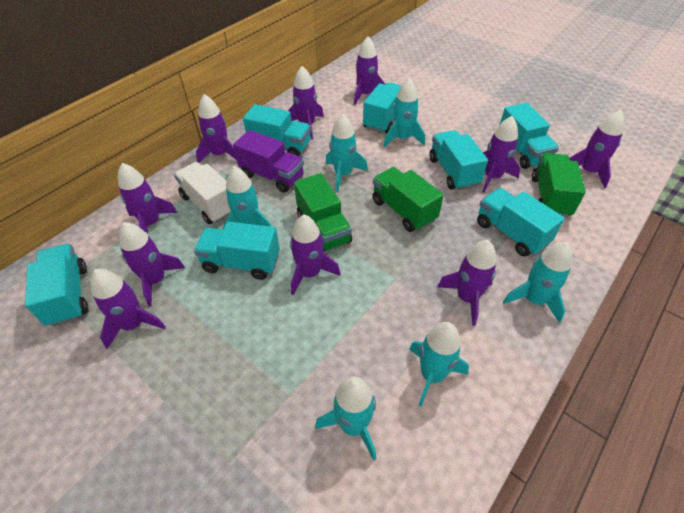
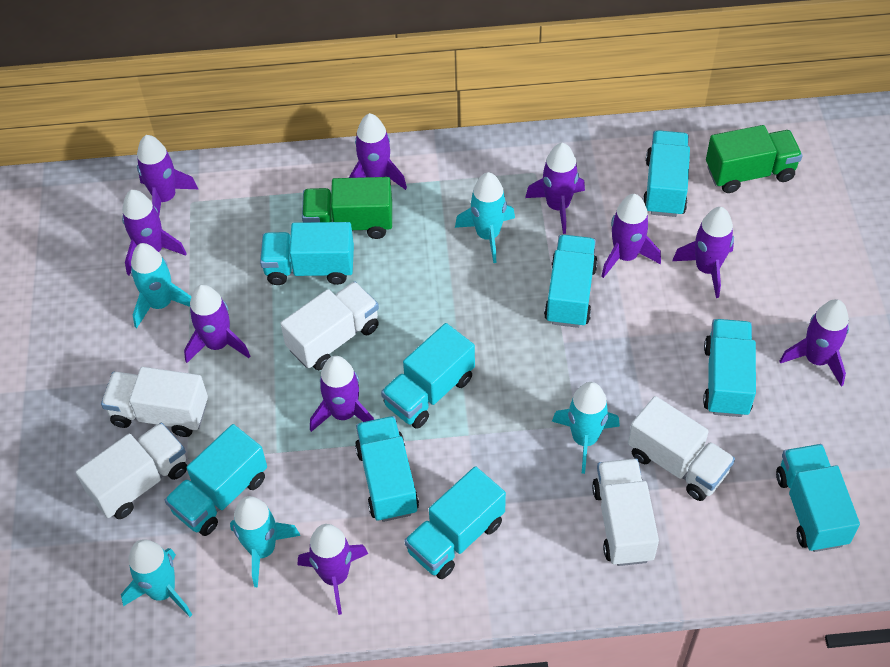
green truck: [294,173,352,252] [372,167,444,232] [532,153,586,217] = 3 -> [302,177,392,239] [706,125,803,193] = 2
purple truck: [233,130,304,192] = 1 -> none = 0
turquoise rocket: [223,166,272,229] [315,376,376,461] [326,114,368,192] [384,78,425,147] [409,322,469,407] [503,242,572,323] = 6 -> [121,539,192,617] [131,243,191,328] [230,496,300,587] [455,172,515,263] [552,382,620,474] = 5
turquoise truck: [25,244,88,327] [194,221,280,280] [243,104,311,156] [363,82,402,133] [429,130,488,190] [477,188,565,257] [500,103,559,169] = 7 -> [165,424,267,536] [260,222,354,285] [355,416,419,522] [381,323,475,429] [404,466,506,579] [544,235,598,328] [643,130,690,217] [703,319,756,417] [776,444,860,552] = 9
white truck: [174,162,231,224] = 1 -> [76,423,187,519] [101,367,208,437] [281,281,379,370] [592,458,659,566] [628,396,735,501] = 5

